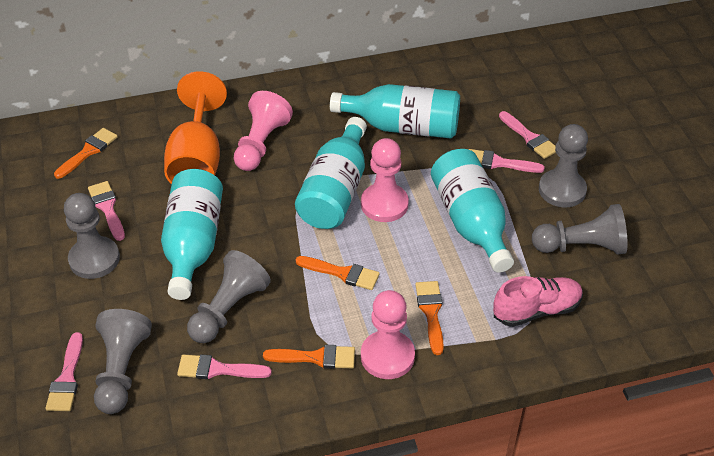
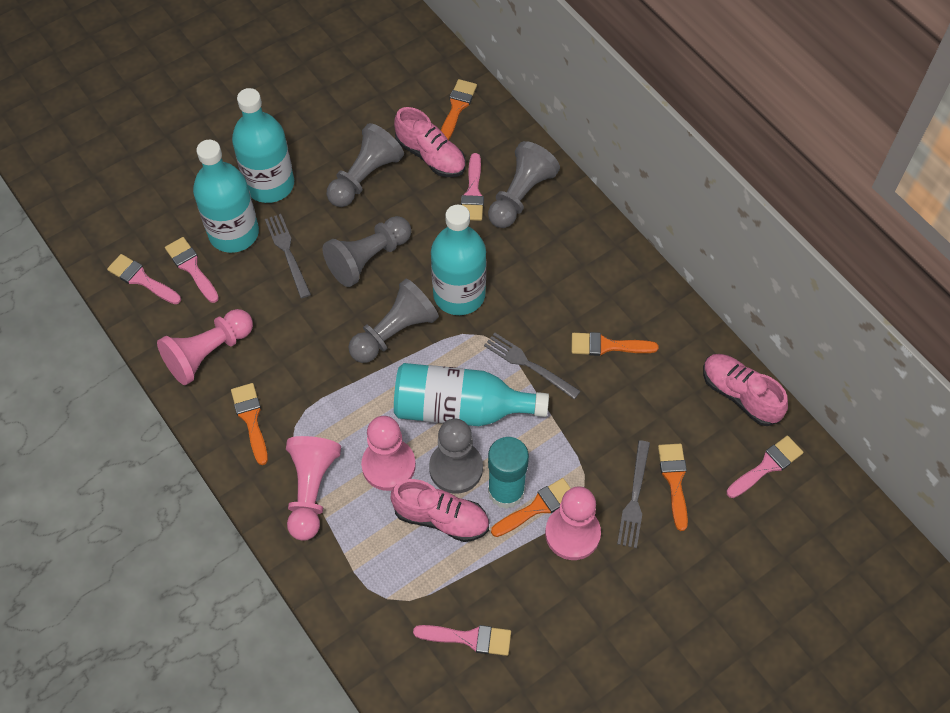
grey fork: none = 0 -> [265,214,311,298] [484,333,581,399] [617,440,650,548] = 3
orange brush: [54,128,118,179] [263,345,355,369] [296,256,380,290] [415,281,444,355] = 4 -> [231,383,268,465] [441,79,477,140] [491,478,571,537] [571,332,659,356] [658,444,688,531] = 5
orange goblet: [164,71,227,184] = 1 -> none = 0
pink pawn: [234,91,293,171] [361,138,409,222] [361,290,415,379] = 3 -> [157,309,253,385] [286,436,341,541] [361,416,416,491] [545,486,601,560] = 4
pink shoe: [493,276,583,327] = 1 -> [391,479,489,542] [394,107,466,177] [703,354,788,426] = 3
turquoise glue stick: none = 0 -> [488,437,529,509] = 1

